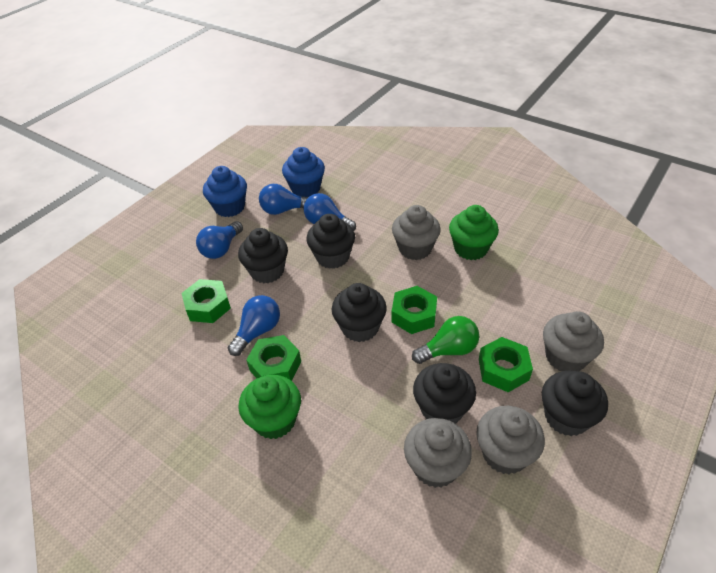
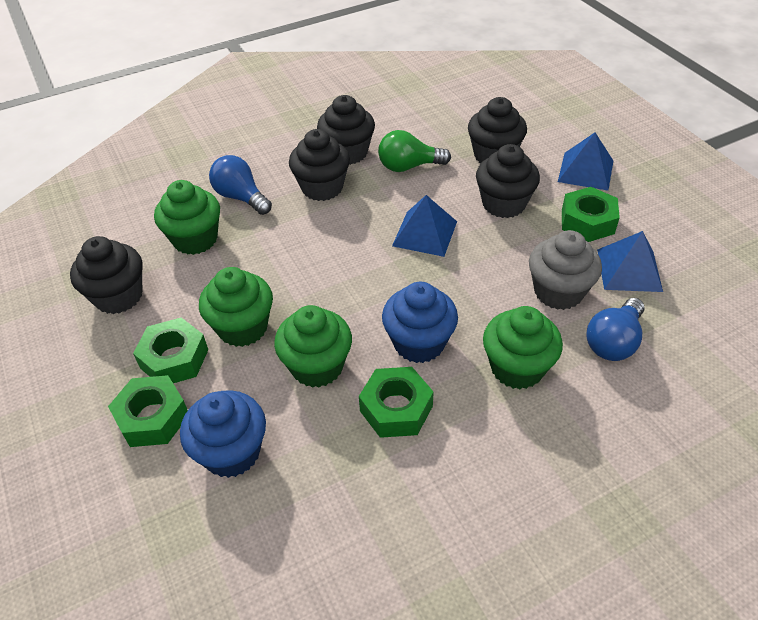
blue light bulb: [196,221,243,259] [228,295,280,356] [259,184,309,215] [303,193,356,231] = 4 -> [209,155,272,215] [587,298,645,361] = 2
blue pyramid: none = 0 -> [392,195,457,257] [558,133,613,191] [597,231,663,292] = 3
green cupcake: [238,375,301,439] [449,205,499,260] = 2 -> [154,180,220,255] [199,267,273,347] [274,305,352,388] [483,306,563,389] = 4
grey cupcake: [392,205,441,260] [404,418,472,488] [476,406,545,474] [543,311,604,371] = 4 -> [529,230,602,310] = 1

